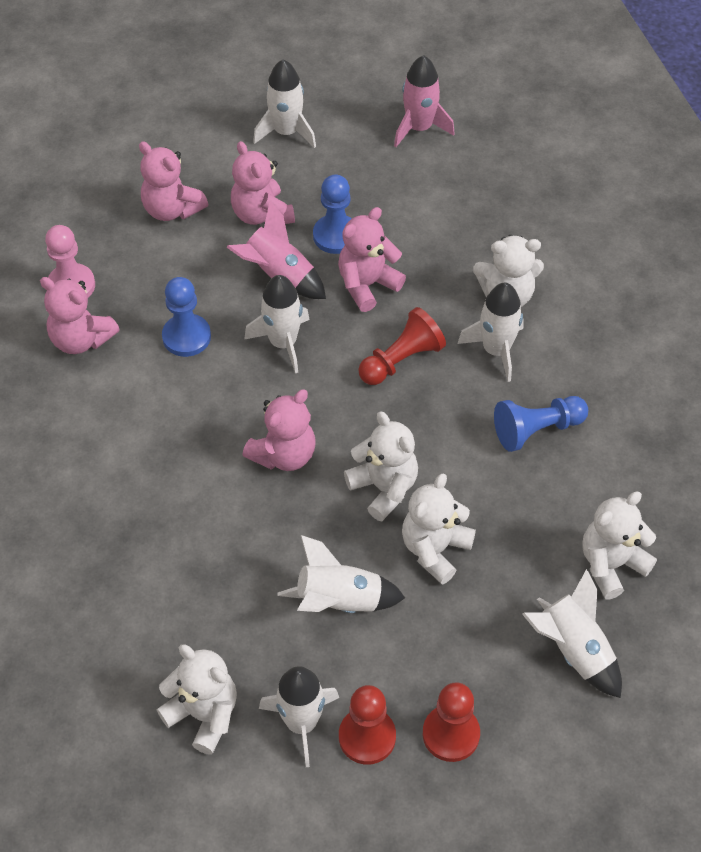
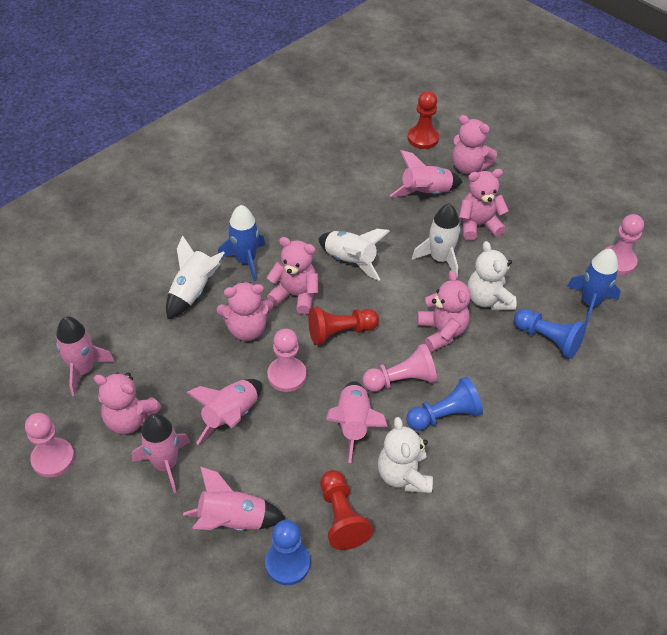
blue rocket: none = 0 -> [218,205,265,281] [567,249,620,325] = 2
pink pawn: [45,225,95,298] = 1 -> [25,413,75,478] [267,329,307,392] [362,344,437,392] [604,214,644,275] = 4
pink rocket: [227,201,326,299] [394,55,455,147] = 2 -> [56,316,115,397] [132,413,190,493] [183,466,286,531] [186,379,262,445] [326,381,388,463] [390,150,462,197] = 6
pink teddy bear: [40,277,120,354] [139,142,208,221] [231,141,295,225] [243,389,315,471] [338,207,406,312] = 5 -> [94,373,162,434] [217,282,273,341] [267,237,319,315] [417,270,471,352] [452,115,497,174] [459,169,509,241] = 6
white rocket: [244,275,310,373] [253,59,316,148] [259,666,339,767] [278,535,405,613] [458,283,524,382] [522,569,622,698] = 6 -> [166,235,225,319] [318,229,390,281] [412,204,461,277] = 3
white teddy bear: [157,645,237,755] [344,412,418,521] [402,473,476,585] [473,235,544,307] [582,492,657,600] = 5 -> [378,417,433,493] [468,241,517,311] = 2

